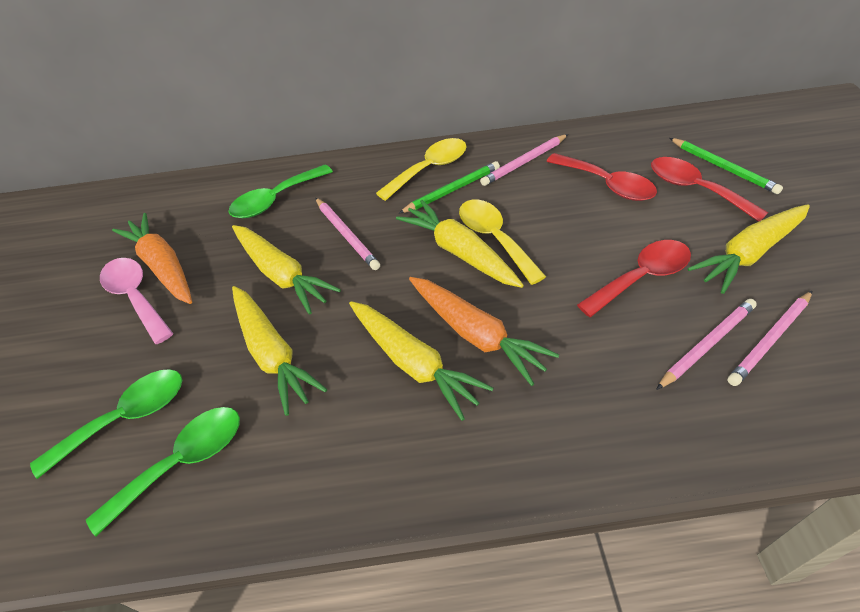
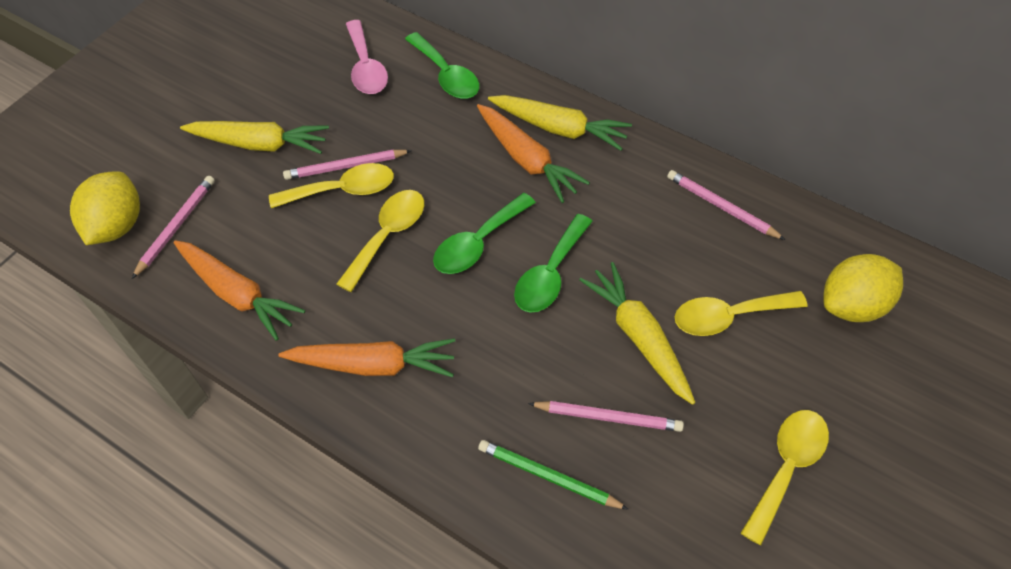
green pencil: [398,161,500,214] [669,138,783,194] = 2 -> [478,440,629,510] = 1
orange carrot: [112,213,192,304] [409,277,559,386] = 2 -> [174,240,305,341] [279,338,455,377] [477,104,590,203] = 3
red spoon: [546,153,657,201] [577,240,691,317] [651,157,768,222] = 3 -> none = 0
yellow carrot: [232,225,341,315] [232,286,328,416] [349,301,494,421] [396,200,524,288] [687,204,810,294] = 5 -> [180,121,329,154] [488,95,632,151] [579,262,695,405] = 3
yellow lemon: none = 0 -> [70,171,140,245] [823,254,903,322] = 2
yellow spoon: [376,138,467,201] [459,199,546,285] = 2 -> [269,163,394,208] [336,190,424,292] [675,291,808,336] [741,410,829,546] = 4

